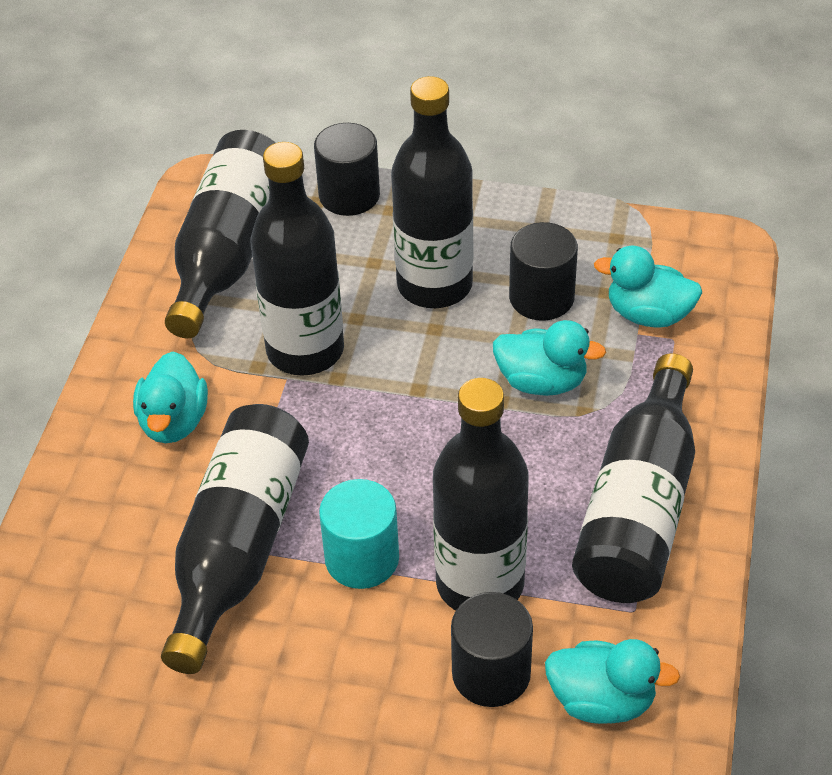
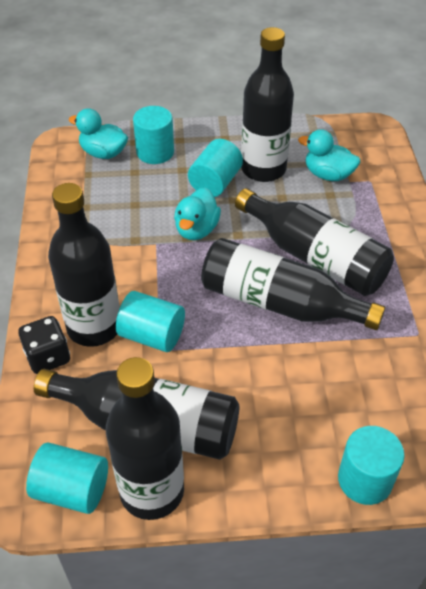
black cylinder: [314,123,380,216] [451,592,533,707] [509,222,578,321] = 3 -> none = 0
black dice: none = 0 -> [18,316,70,374] = 1
turquoise cylinder: [319,479,399,589] = 1 -> [26,442,108,514] [116,291,185,352] [133,106,174,164] [188,139,243,197] [338,426,405,505] = 5
turquoise duck: [133,351,208,443] [493,320,606,396] [545,639,680,724] [594,246,702,328] = 4 -> [69,108,128,159] [174,187,221,240] [298,129,360,181] = 3

